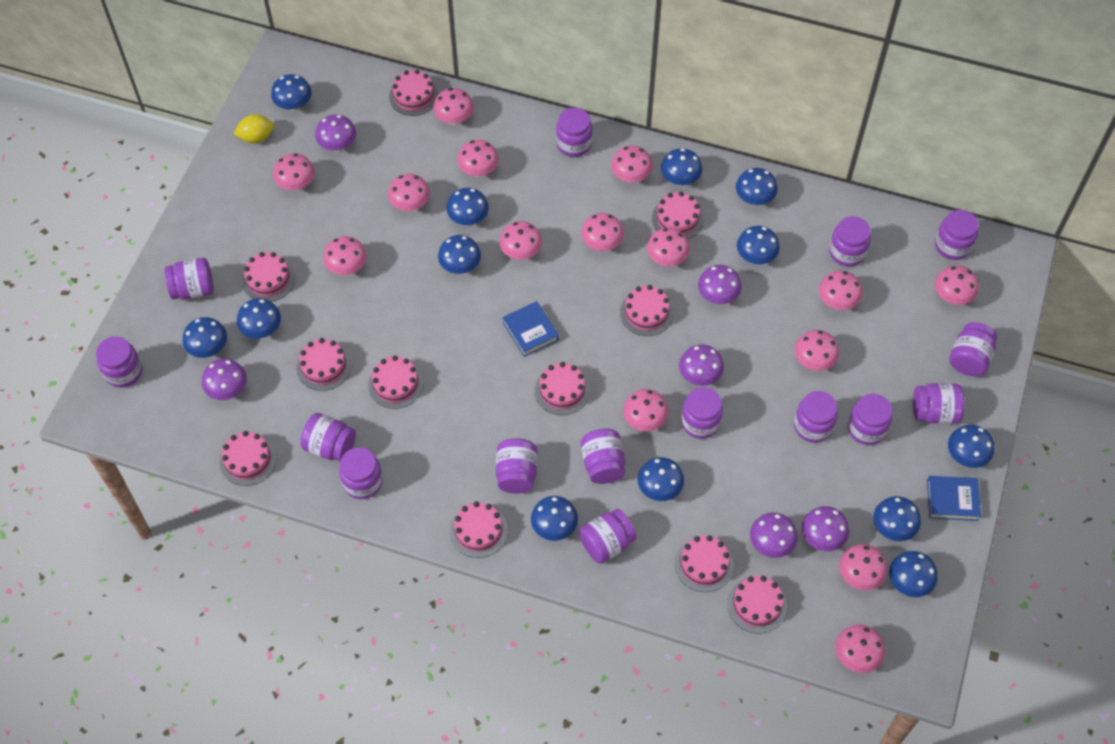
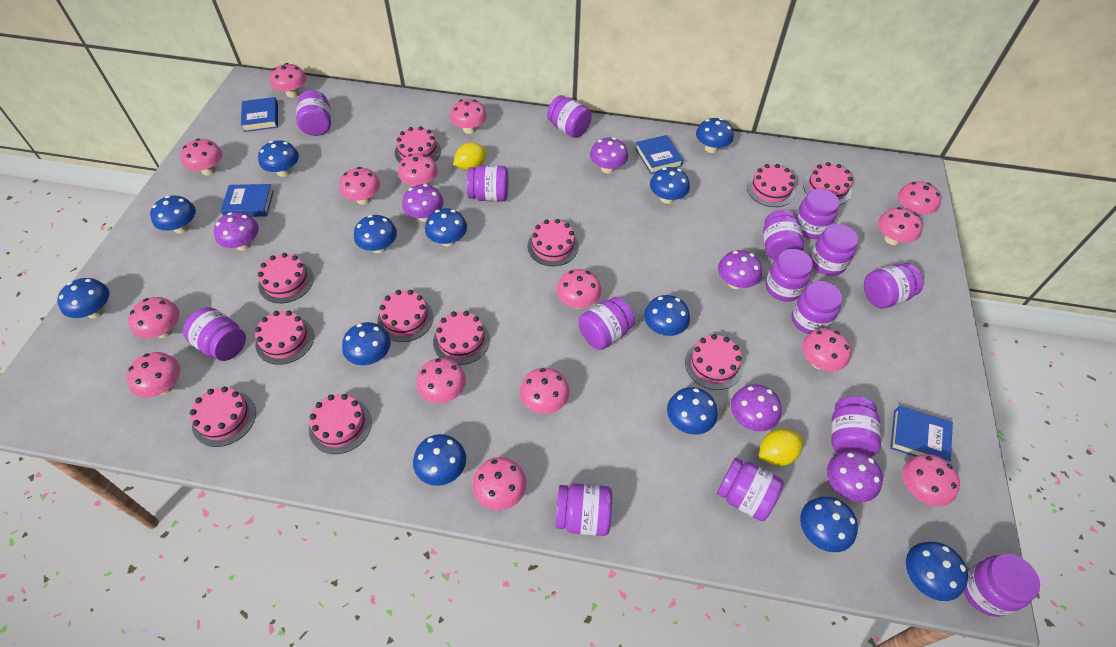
blue book: [502,301,559,357] [927,476,981,521] = 2 -> [221,184,274,217] [241,97,278,132] [635,135,683,174] [890,406,953,461] = 4
yellow lemon: [233,114,274,143] = 1 -> [453,143,487,171] [759,429,803,466] = 2

